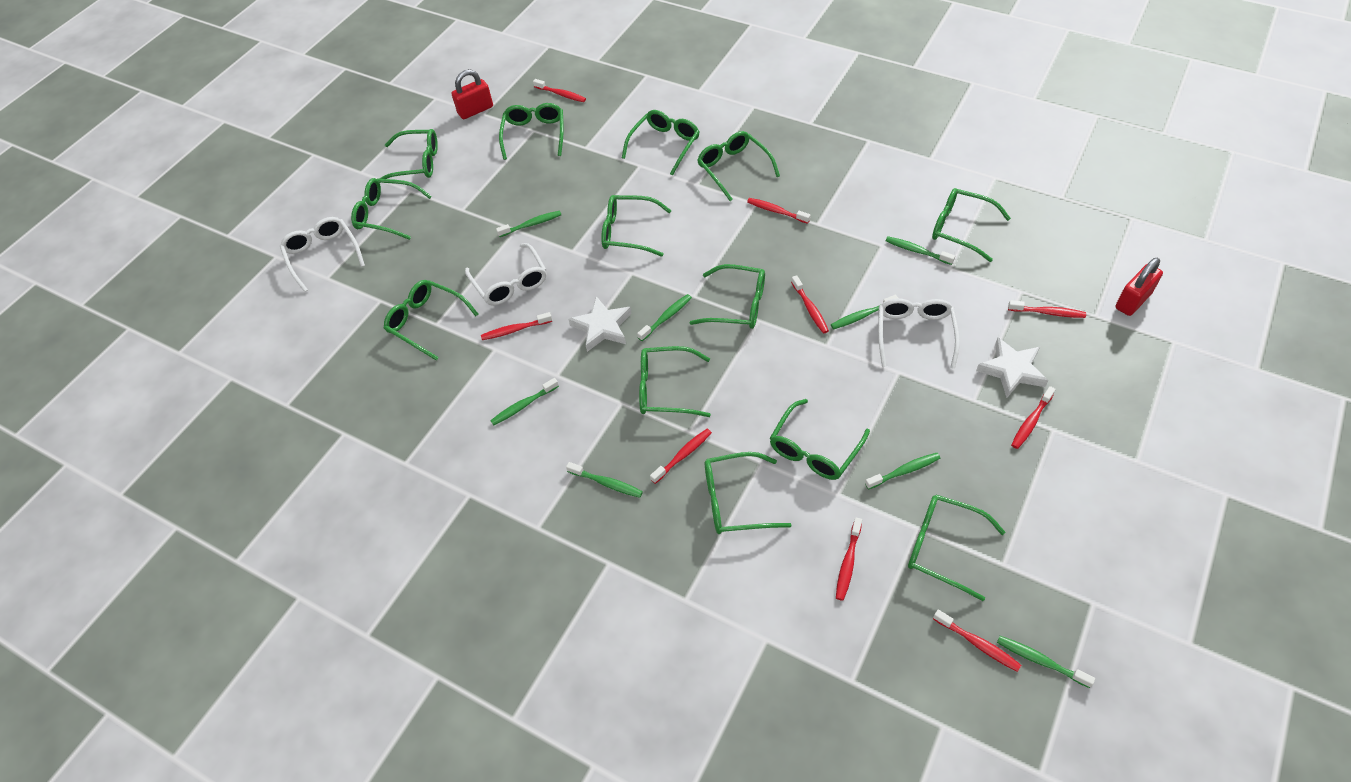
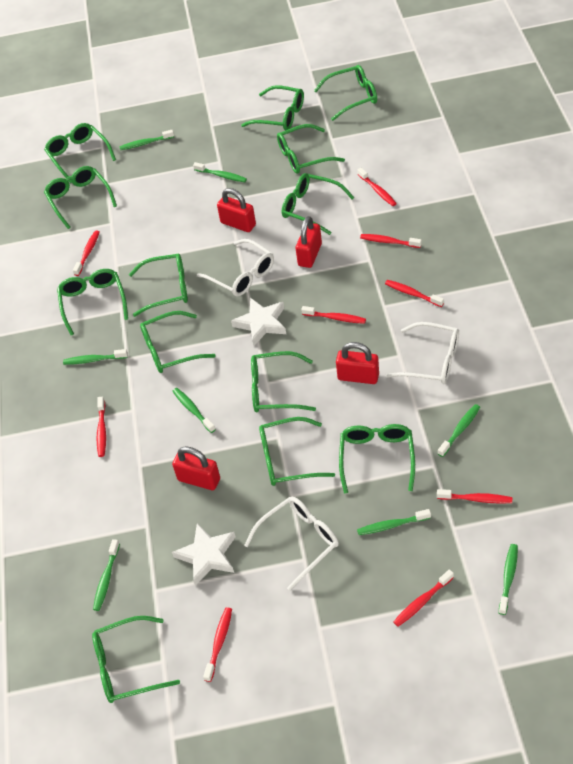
red padlock: [451,69,493,119] [1115,258,1163,316] = 2 -> [172,446,220,490] [217,188,256,232] [296,216,322,268] [336,342,379,384] = 4

